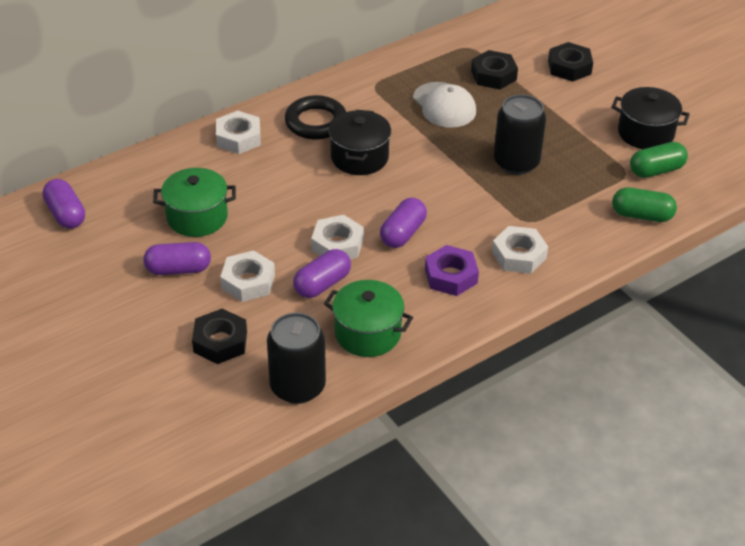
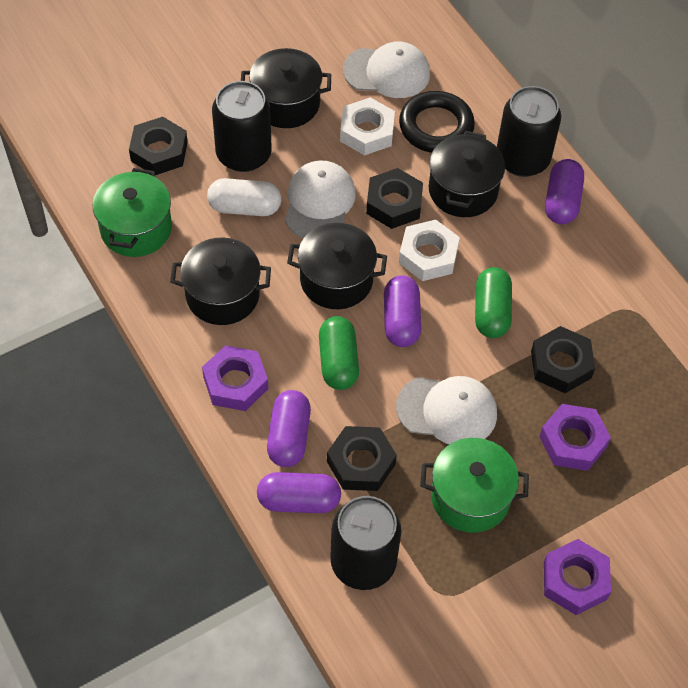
black can: [267,313,326,404] [494,94,546,175] = 2 -> [212,81,272,172] [330,496,402,590] [497,86,561,177] = 3
black nut: [192,309,247,364] [471,50,518,90] [548,42,593,82] = 3 -> [129,117,188,175] [327,426,397,491] [366,168,423,229] [531,326,595,393] = 4
black pot: [329,110,391,175] [612,87,690,149] = 2 -> [170,238,271,325] [241,48,331,128] [287,223,387,309] [429,131,505,217] = 4
purple nut: [425,245,479,296] = 1 -> [202,345,268,411] [539,404,611,471] [544,539,611,615] = 3
white cap: [413,82,476,128] = 1 -> [285,160,356,238] [343,42,430,98] [396,376,497,444] = 3
white capsule: none = 0 -> [207,178,281,216] = 1
white nut: [216,111,261,154] [220,250,275,302] [311,215,364,259] [492,226,548,274] = 4 -> [340,97,395,156] [399,220,460,281] = 2

